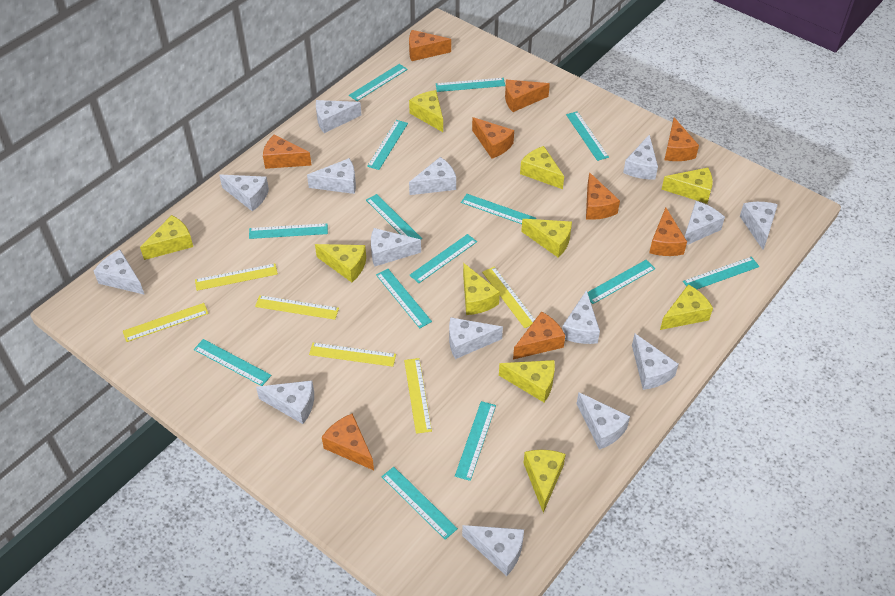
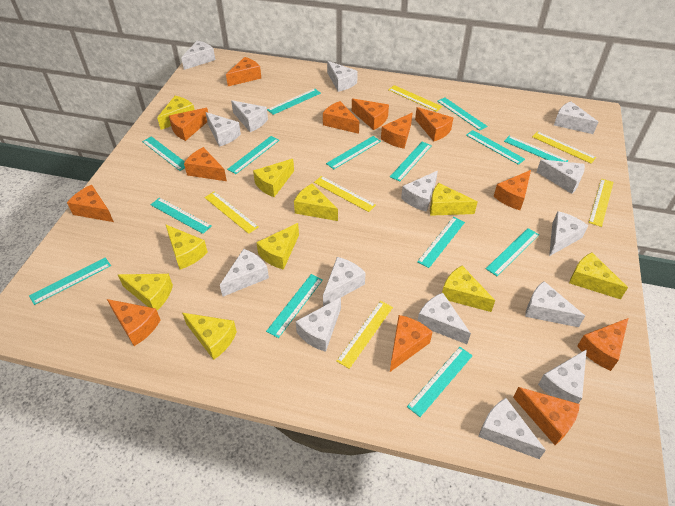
orange cheese: [263,134,311,169] [322,413,374,470] [409,30,451,61] [472,117,514,158] [505,80,550,112] [513,311,565,360] [586,172,620,220] [649,207,687,256] [664,117,699,161] = 9 -> [67,185,114,222] [107,299,160,346] [169,108,208,141] [184,147,227,181] [226,57,261,86] [323,101,359,134] [352,98,389,130] [381,113,413,149] [390,315,432,372] [415,107,453,141] [494,170,531,210] [513,387,580,445] [577,318,628,371] = 13

